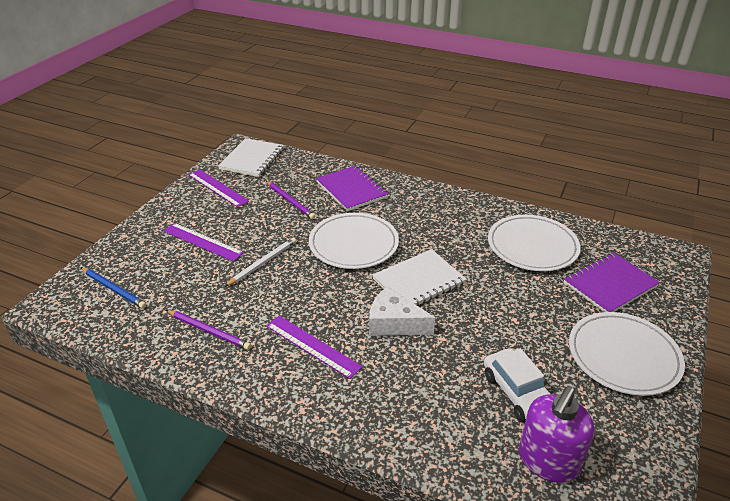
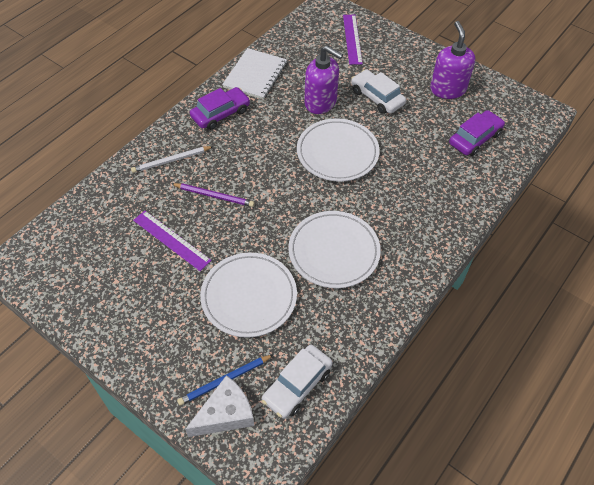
purple car: none = 0 -> [190,87,250,130] [449,110,505,156] = 2
purple notebook: [316,165,388,211] [563,252,660,312] = 2 -> none = 0
purple pencil: [166,310,251,350] [266,181,315,219] = 2 -> [171,183,255,207] = 1
purple ruler: [163,223,244,262] [188,169,249,207] [266,316,362,379] = 3 -> [133,211,212,271] [343,15,363,65] = 2
purple soap dispenser: [519,386,595,483] = 1 -> [304,46,343,114] [430,21,475,99] = 2
white car: [484,348,551,422] = 1 -> [262,345,333,419] [351,70,406,114] = 2
white notebook: [218,138,284,177] [373,249,467,306] = 2 -> [222,48,287,100] = 1

